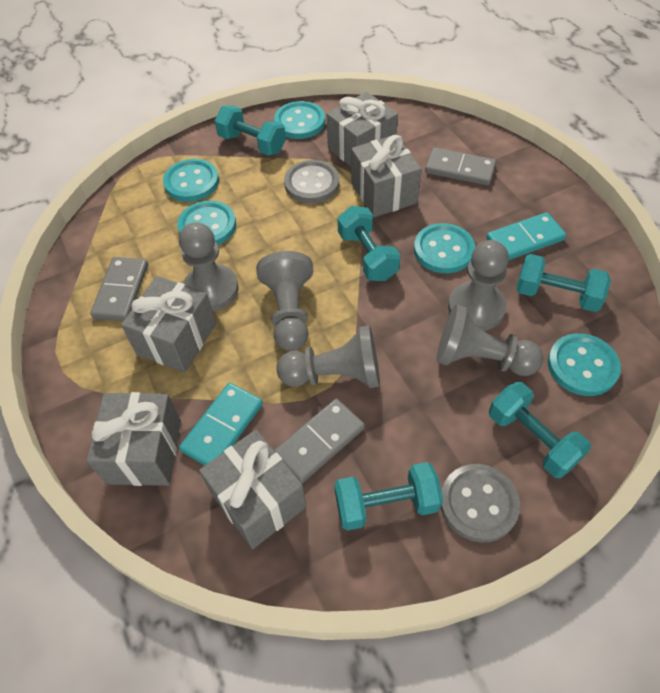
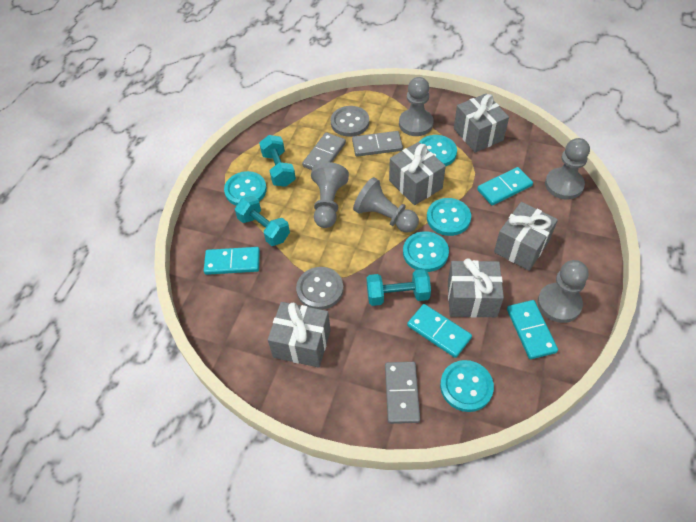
turquoise domino: [179,383,263,466] [486,212,567,260] = 2 -> [204,247,260,275] [407,304,472,358] [477,167,533,205] [507,300,558,359] = 4
turquoise dumbbell: [215,105,286,156] [334,462,443,531] [338,206,401,281] [489,382,591,478] [516,254,611,312] = 5 -> [235,196,290,246] [259,135,296,187] [367,269,431,306] = 3

